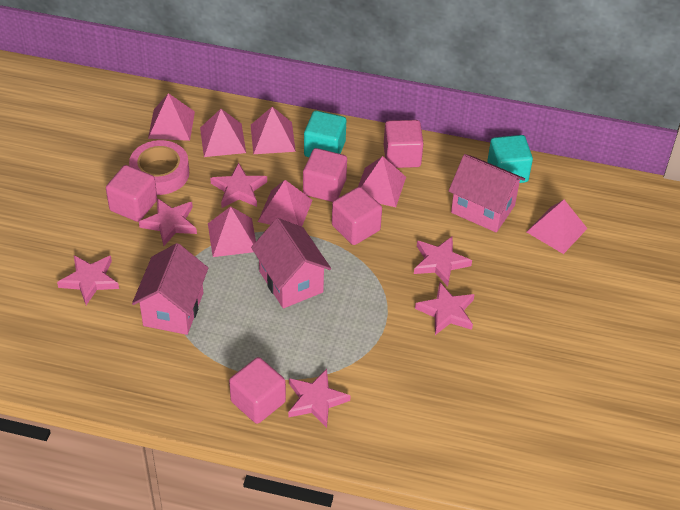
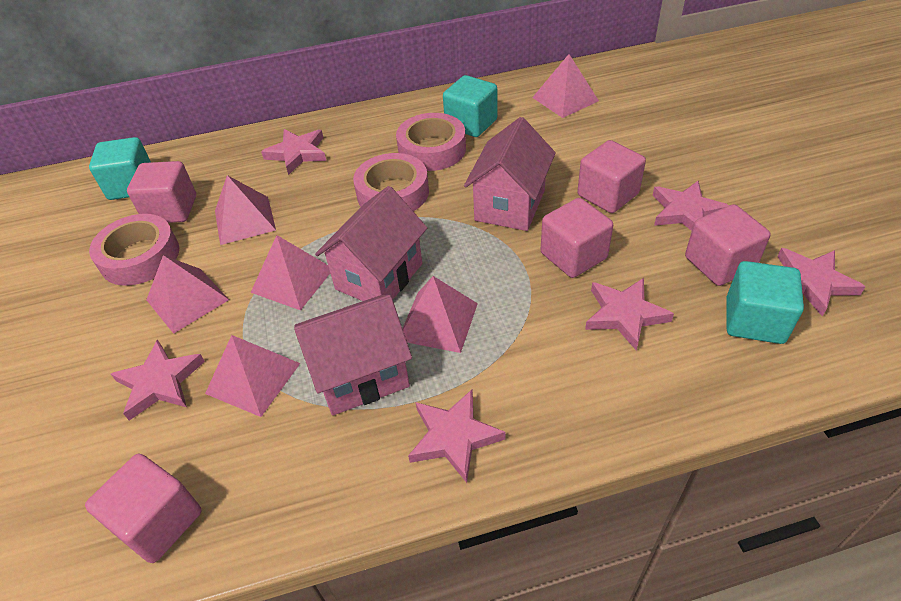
pink pyramid: [148,93,195,141] [200,109,246,157] [208,206,256,257] [251,107,296,154] [258,180,313,227] [358,156,406,207] [527,200,588,254] = 7 -> [146,255,229,334] [205,335,300,417] [215,175,276,245] [250,235,330,310] [403,276,478,353] [532,54,599,118] = 6
pink tape: [129,140,189,195] = 1 -> [89,214,179,286] [353,153,429,211] [396,113,466,171] = 3
turquoise cube: [304,111,346,157] [487,135,533,183] = 2 -> [89,137,151,200] [443,75,498,137] [727,261,804,344] = 3

